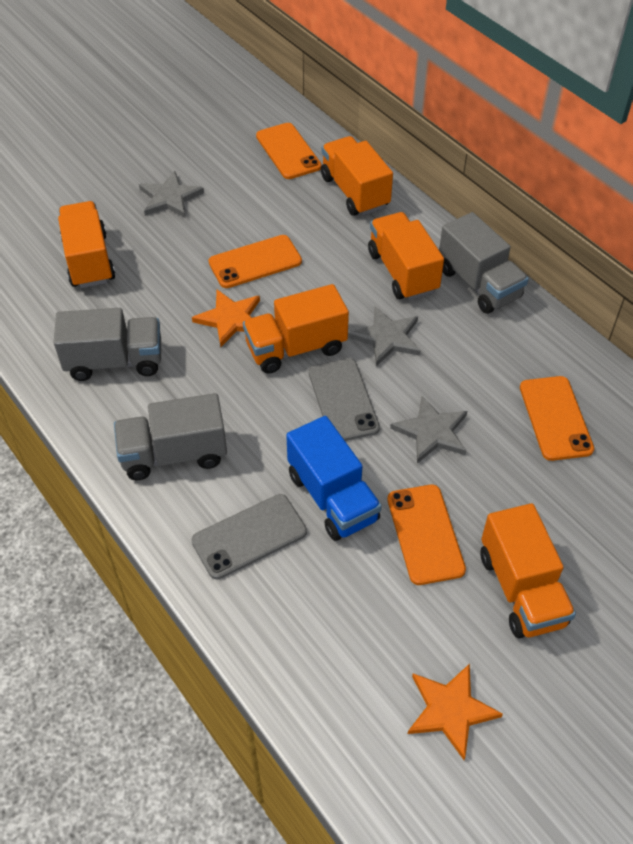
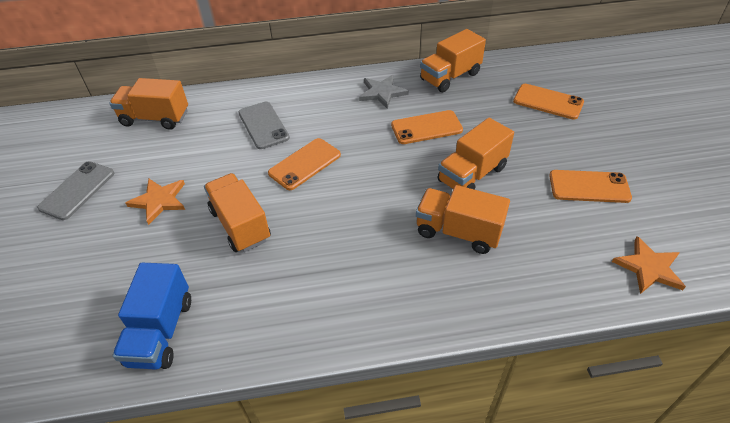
grey star: [139,171,204,218] [348,306,421,366] [390,396,467,463] = 3 -> [359,75,409,109] = 1
grey truck: [54,308,161,381] [114,393,227,480] [439,212,529,314] = 3 -> none = 0

